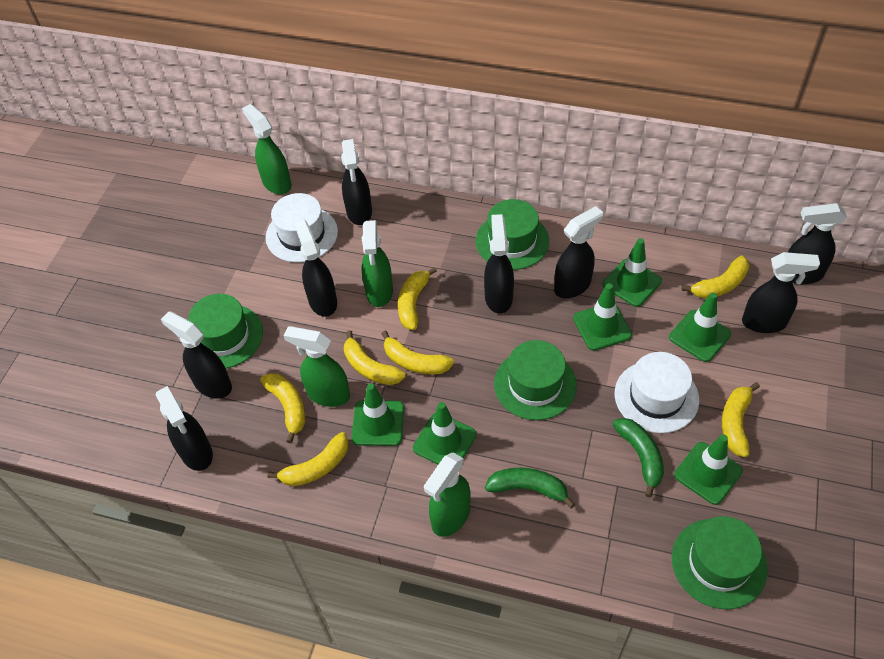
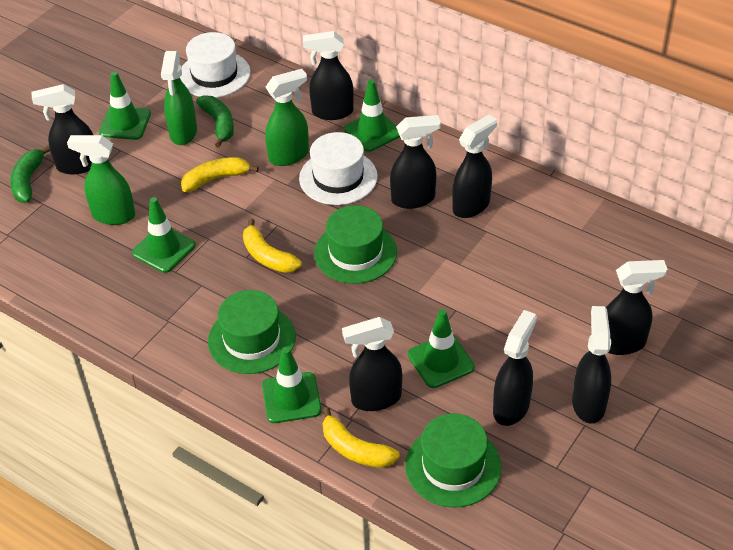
green hat: [188,294,263,369] [476,199,549,270] [494,340,577,420] [672,516,768,609] = 4 -> [208,290,296,374] [314,205,397,284] [405,413,502,508] = 3
green spray bottle: [242,104,291,195] [283,326,350,407] [361,220,393,307] [424,453,470,537] = 4 -> [67,135,135,225] [161,51,197,145] [265,69,309,166] = 3
green traffic cone: [352,383,404,446] [413,402,476,464] [573,283,632,351] [603,238,662,307] [669,292,731,362] [674,434,743,505] = 6 -> [99,72,151,140] [132,197,196,273] [262,347,322,423] [344,80,400,152] [408,309,475,388] = 5
yellow banana: [260,373,305,443] [268,432,349,486] [344,330,406,385] [381,331,454,374] [398,267,437,330] [681,256,750,299] [722,382,760,457] = 7 -> [181,157,259,192] [243,218,302,273] [322,407,400,468] = 3

